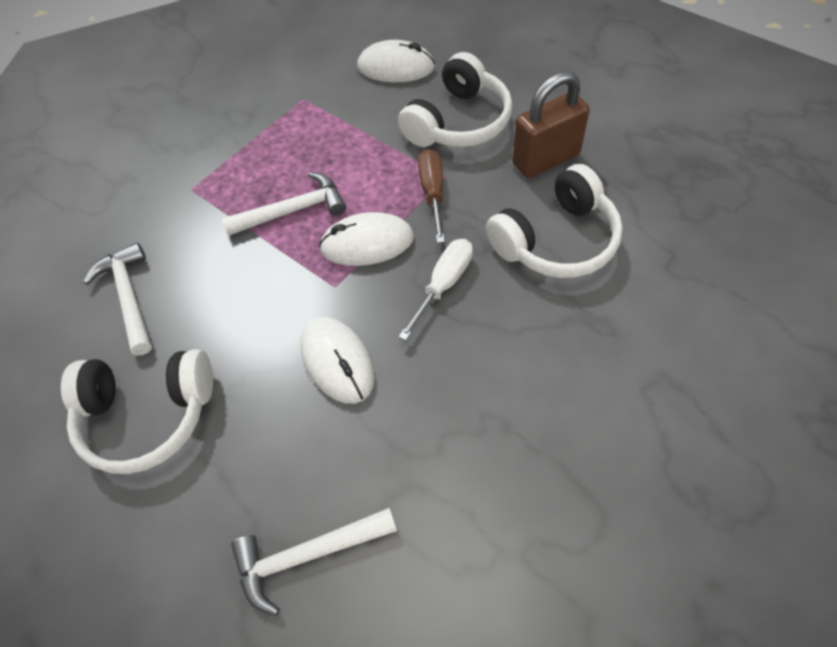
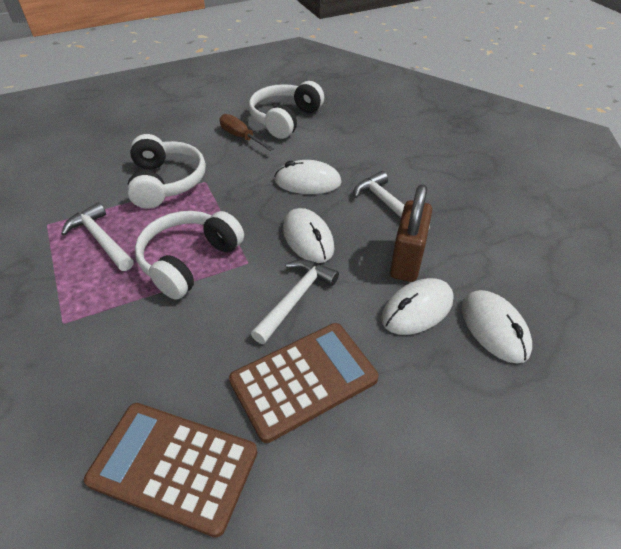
brown calculator: none = 0 -> [84,403,257,538] [229,323,378,443] = 2
white mouse: [300,317,375,404] [319,212,414,266] [357,40,435,82] = 3 -> [274,160,342,194] [283,208,334,263] [381,278,454,335] [462,290,532,363] = 4
white screwdriver: [398,239,473,341] = 1 -> none = 0

